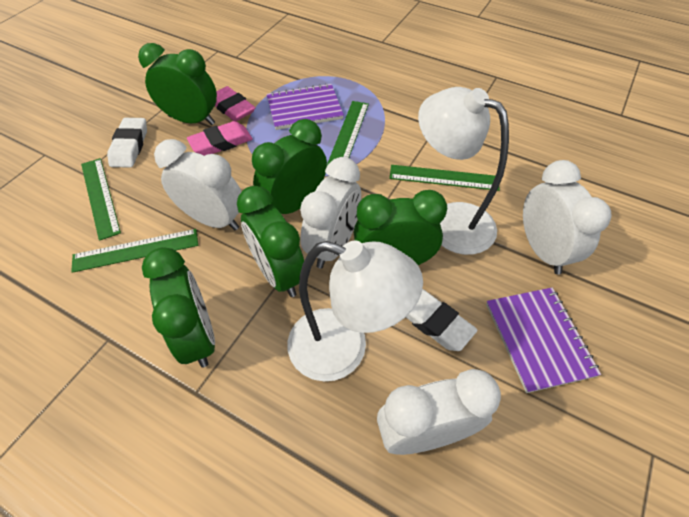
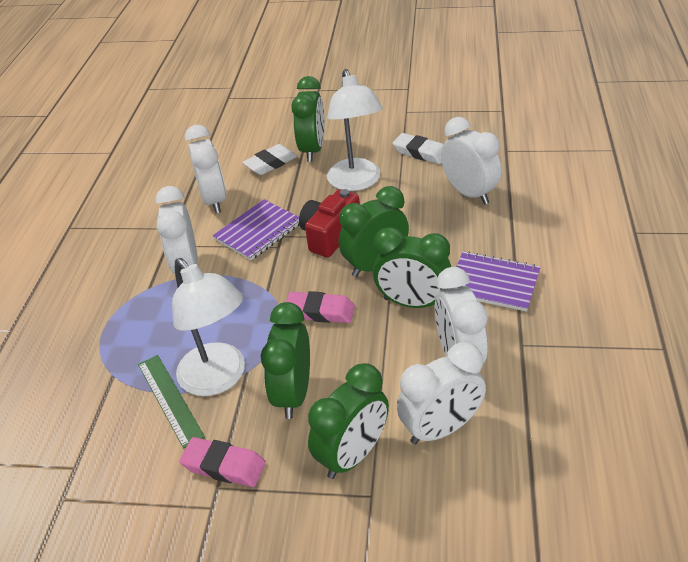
green ruler: [71,229,198,273] [81,158,121,241] [327,101,369,165] [389,165,500,191] = 4 -> [138,355,205,449] = 1
red camera: none = 0 -> [299,189,360,257] = 1
white clock: [154,139,242,230] [300,157,361,269] [377,369,501,455] [523,160,612,274] = 4 -> [156,186,198,274] [185,125,226,213] [397,342,486,445] [435,267,488,363] [441,117,501,204] = 5

